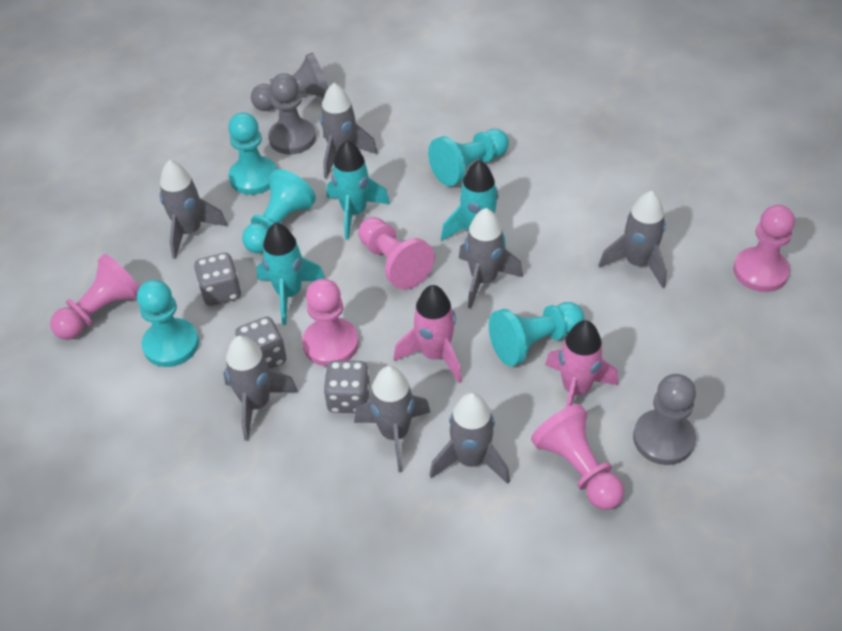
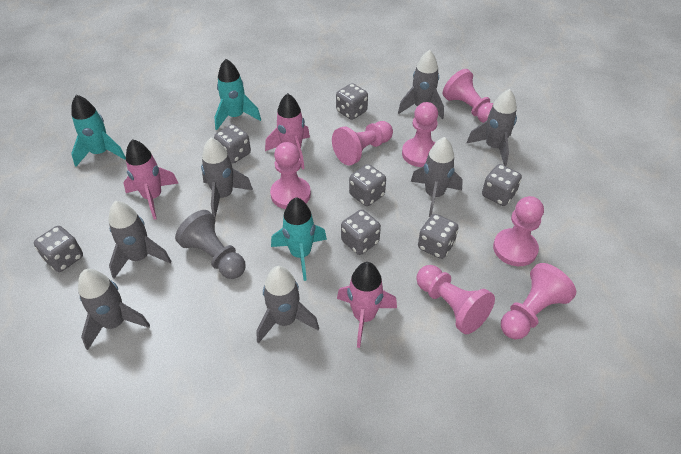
grey dice: [194,253,241,306] [235,317,287,369] [323,360,370,413] = 3 -> [34,226,83,272] [214,124,251,164] [336,83,368,120] [341,210,381,255] [349,164,386,206] [418,214,459,259] [482,164,522,206] = 7
grey pawn: [251,52,328,111] [268,73,316,154] [633,374,696,465] = 3 -> [175,210,246,279] = 1
pink pawn: [50,254,140,340] [302,279,359,366] [358,217,435,290] [531,404,624,510] [733,205,795,292] = 5 -> [270,142,311,209] [332,121,393,166] [402,102,438,167] [416,265,495,334] [442,69,493,123] [493,196,544,266] [501,263,576,339] = 7
pink rocket: [394,285,462,383] [545,320,618,408] = 2 -> [123,139,178,220] [265,93,310,170] [337,262,397,348] = 3
turquoise pawn: [137,280,199,367] [228,112,277,195] [242,169,316,254] [428,129,509,186] [489,302,585,366] = 5 -> none = 0

